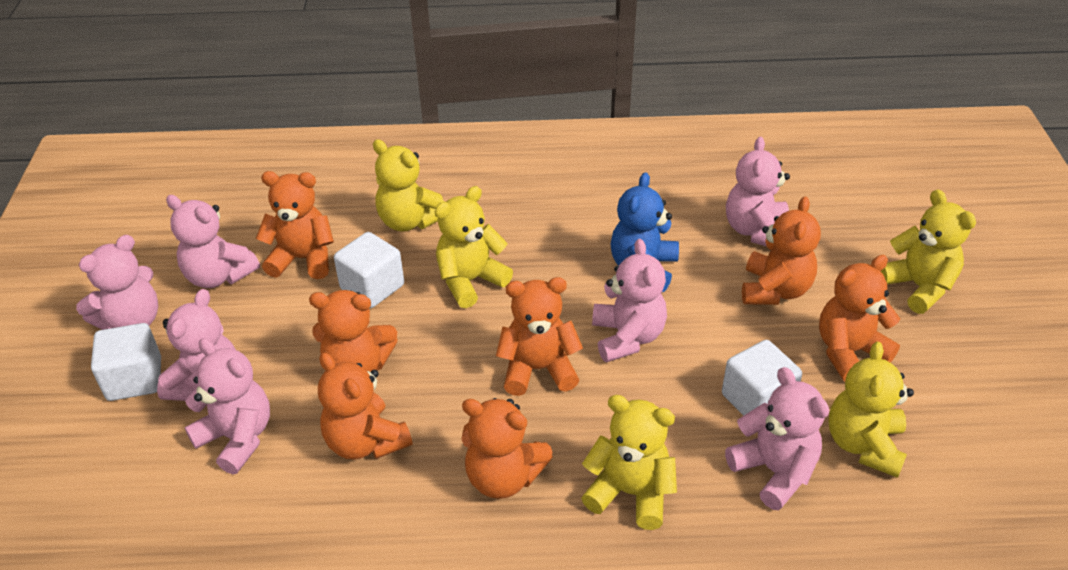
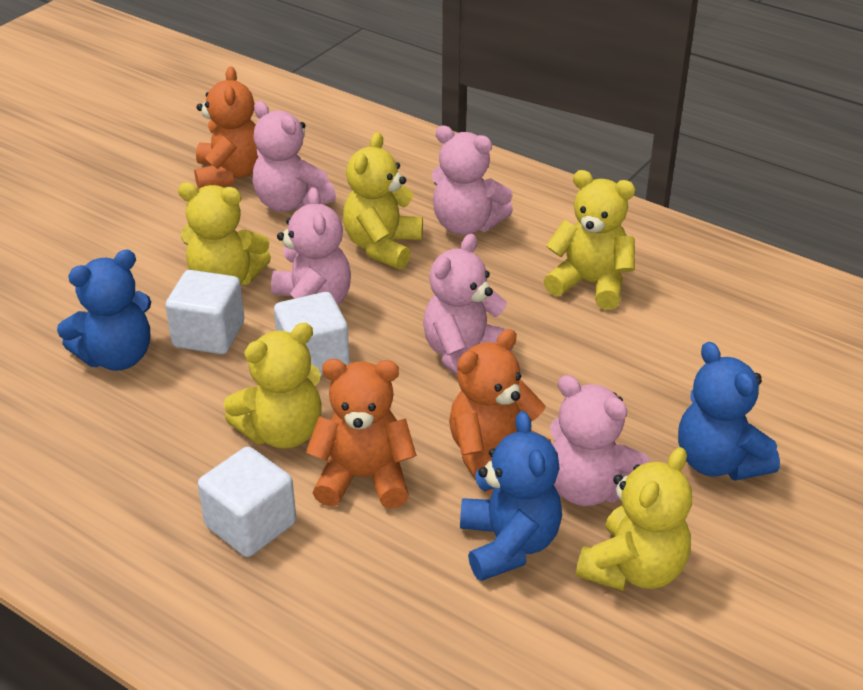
blue teddy bear: [611,172,679,292] = 1 -> [57,250,151,371] [460,411,562,581] [678,342,780,481] = 3
orange teddy bear: [256,171,334,279] [309,290,398,372] [318,353,412,459] [461,398,553,499] [496,277,583,396] [742,196,821,305] [819,255,900,382] = 7 -> [194,66,259,189] [306,359,417,509] [449,329,551,494] = 3
pink teddy bear: [76,235,158,330] [157,289,236,401] [166,195,260,288] [185,338,270,474] [592,239,667,362] [725,367,829,510] [726,137,790,246] = 7 -> [253,101,336,212] [271,188,351,305] [423,234,515,376] [432,125,513,235] [550,375,650,506] = 5

